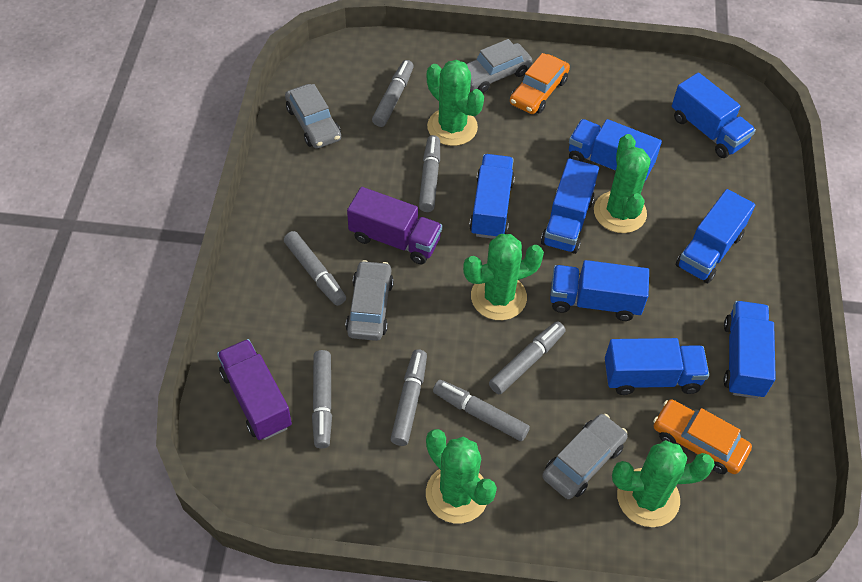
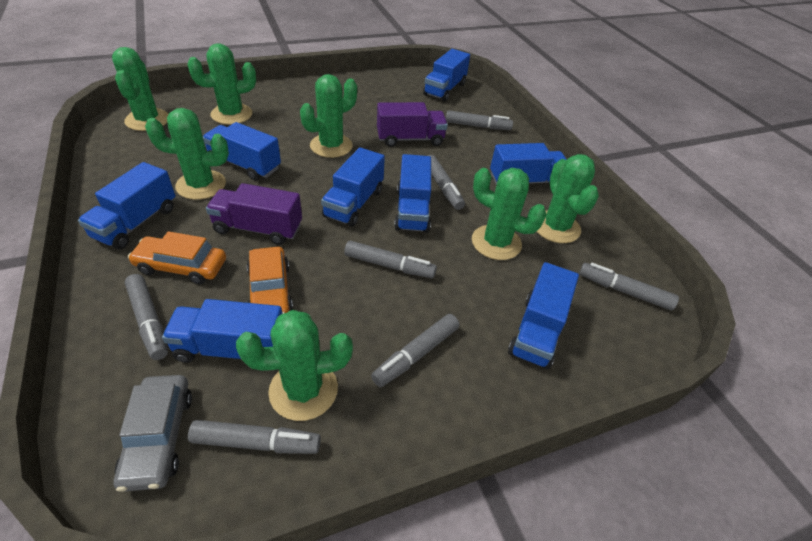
green cactus: [426,429,497,523] [427,60,484,146] [463,234,544,320] [594,134,651,233] [612,440,715,527] = 5 -> [112,47,168,131] [145,108,229,200] [187,43,256,125] [236,310,353,421] [300,74,357,158] [472,168,547,260] [536,154,599,243] = 7
grey car: [285,84,341,149] [346,260,394,341] [466,39,532,93] [542,414,627,499] = 4 -> [113,375,192,492] = 1

